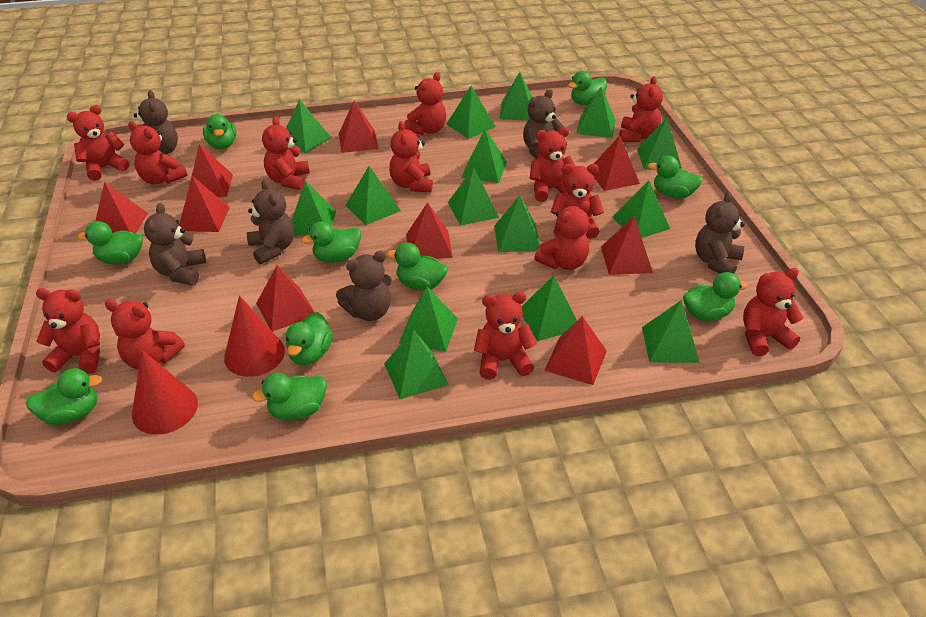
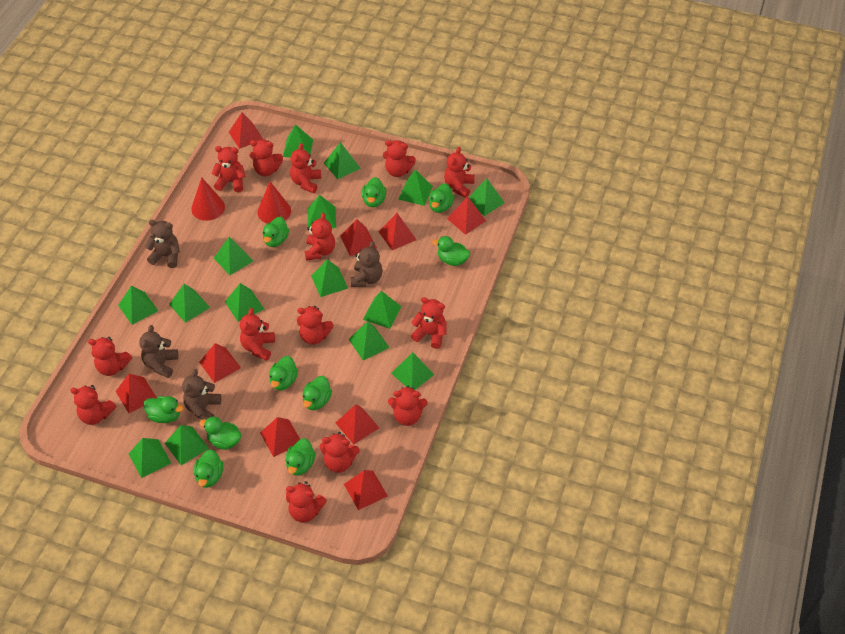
brown teddy bear: [134,90,178,154] [144,203,206,286] [247,180,294,264] [336,251,392,321] [523,89,567,158] [695,192,745,274] = 6 -> [139,325,178,378] [145,220,180,268] [182,369,221,420] [351,241,383,287] = 4
red teddy bear: [36,288,100,374] [67,105,129,181] [105,299,185,369] [128,121,187,185] [262,116,310,190] [389,121,433,192] [404,72,446,135] [474,292,537,380] [530,127,575,202] [534,201,590,270] [551,164,604,239] [619,76,663,142] [743,268,803,356] = 13 -> [70,385,116,425] [88,337,132,376] [211,146,246,192] [240,308,275,361] [250,140,283,176] [286,481,327,523] [290,143,321,193] [297,306,334,345] [305,213,335,261] [320,432,360,473] [383,140,416,177] [388,386,427,426] [411,297,446,349] [444,147,475,198] = 14

